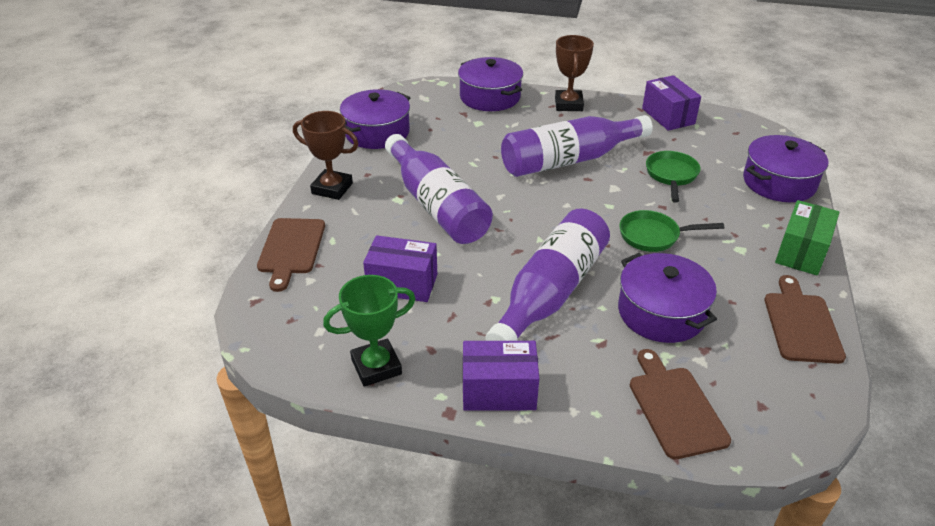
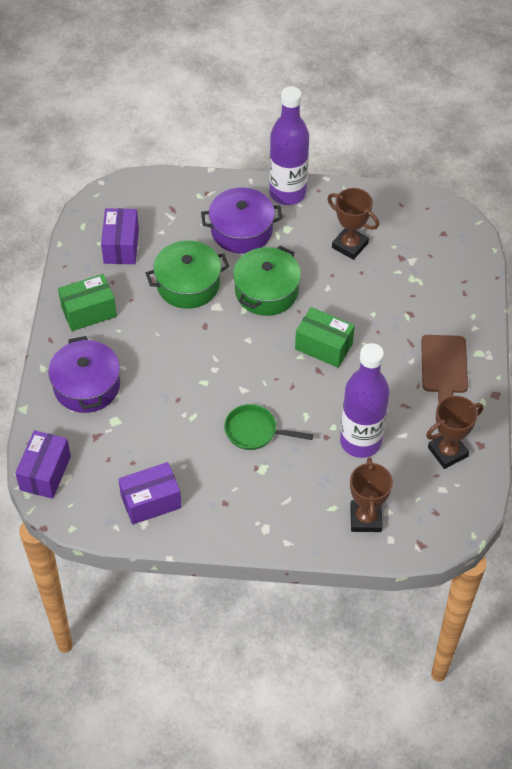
brown cutting board: [257,218,325,292] [630,349,731,459] [765,275,846,364] = 3 -> [421,335,468,404] = 1
brown trophy: [293,111,358,200] [555,35,594,111] = 2 -> [327,188,379,260] [350,457,393,532] [426,396,483,469] = 3
green box: [775,200,839,276] = 1 -> [58,274,117,331] [295,307,355,368] = 2
green pan: [619,210,724,252] [646,151,701,203] = 2 -> [224,404,313,450] = 1
green pot: none = 0 -> [146,240,229,309] [233,246,301,316] = 2
green trophy: [323,275,415,387] = 1 -> none = 0
purple bottle: [385,134,493,244] [486,208,610,341] [501,115,653,177] = 3 -> [269,86,309,205] [340,343,389,458] = 2
purple pot: [340,89,410,149] [458,57,523,111] [618,253,717,343] [743,135,828,202] = 4 -> [48,336,120,413] [201,188,282,253] = 2

